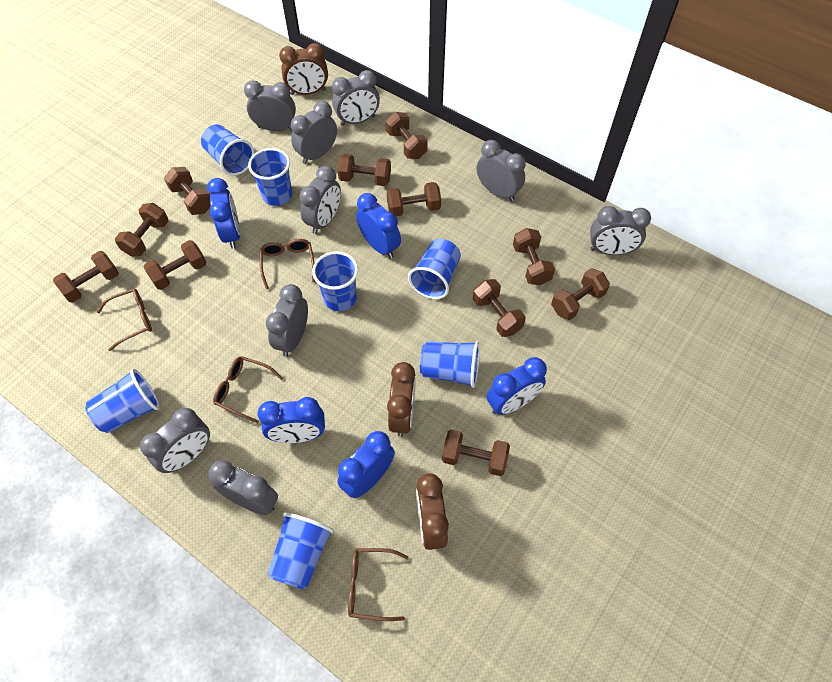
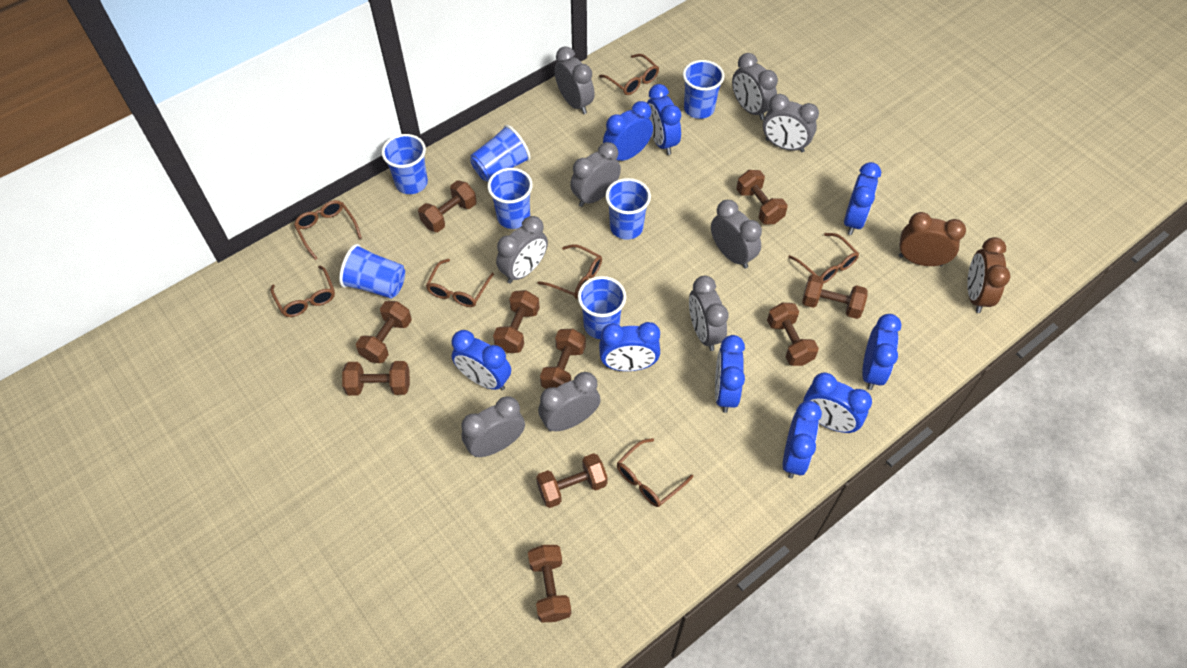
blue clock: [207,178,240,249] [258,397,325,443] [338,431,395,498] [356,193,401,258] [487,357,547,415] = 5 -> [451,330,511,390] [599,322,660,371] [603,101,653,161] [647,84,681,155] [715,335,745,413] [783,401,822,478] [803,373,872,433] [844,162,881,235] [862,314,901,390] = 9
brown clock: [279,43,328,95] [387,362,416,437] [416,474,449,550] = 3 -> [899,212,966,266] [967,237,1010,313] = 2
brown dumbbell: [53,251,119,303] [115,203,168,256] [143,240,206,290] [164,167,211,215] [337,154,391,186] [386,112,428,159] [386,182,441,216] [442,430,510,476] [473,279,526,337] [513,228,555,285] [551,268,610,320] = 11 -> [342,361,410,396] [356,301,412,363] [418,180,477,232] [493,290,540,353] [528,545,571,622] [536,453,608,508] [540,329,586,389] [736,170,788,224] [767,302,819,366] [802,274,868,319] = 10
brown glasses: [97,289,152,351] [213,356,283,423] [260,239,315,289] [348,548,408,621] = 4 -> [270,265,335,317] [294,200,362,260] [426,259,494,307] [537,244,602,299] [599,54,659,95] [617,438,693,507] [788,233,859,284] = 7

